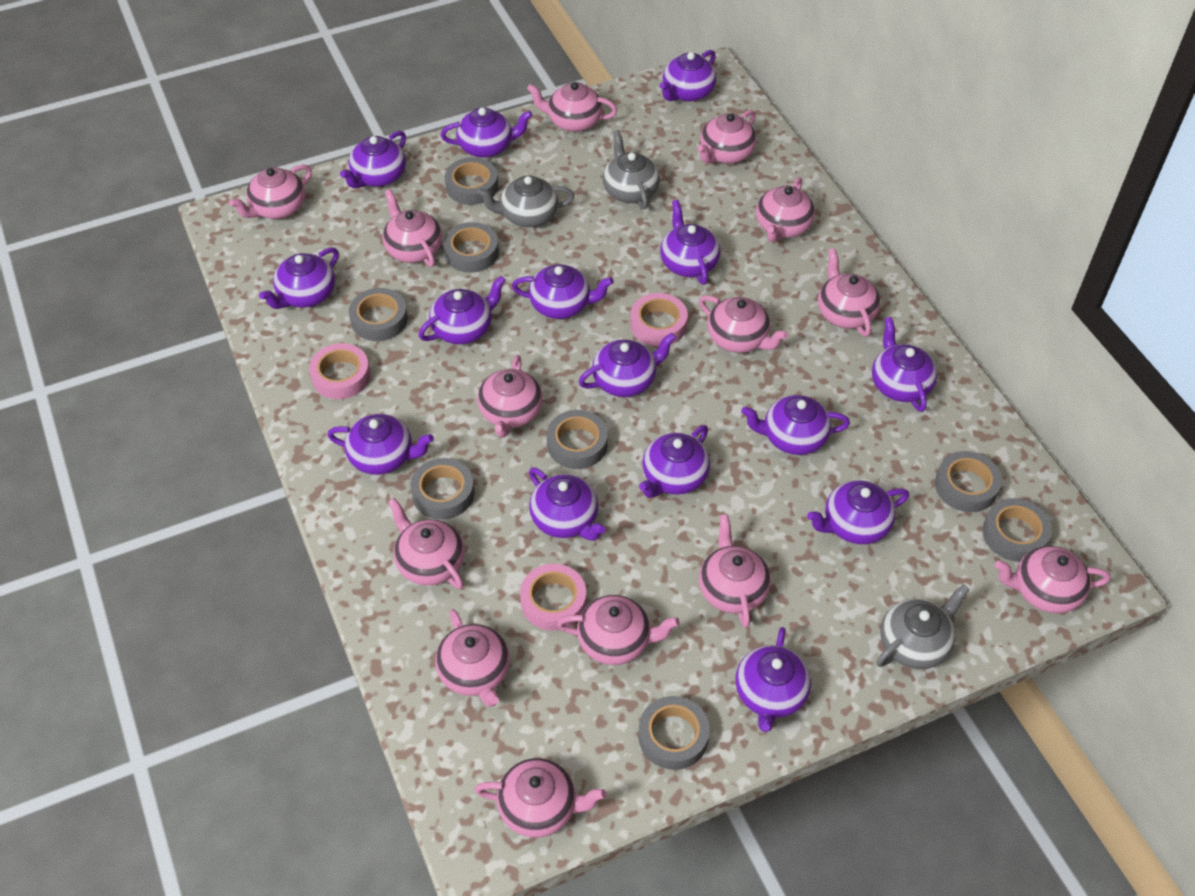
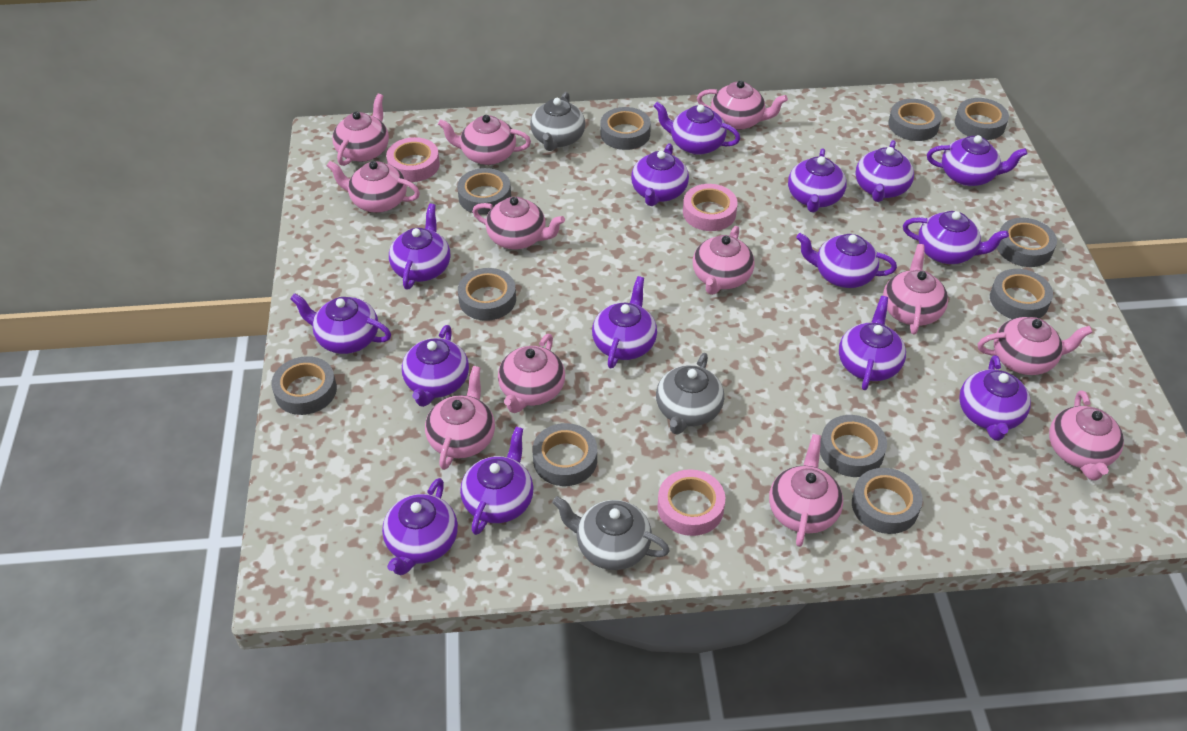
grey tape: [349,288,408,341] [410,458,474,520] [443,222,499,273] [445,157,498,205] [547,410,608,469] [638,696,710,770] [935,451,1002,512] [983,498,1052,562] = 8 -> [271,356,337,415] [457,168,511,215] [458,268,516,321] [533,423,597,486] [600,107,651,150] [820,415,887,477] [852,468,923,534] [888,99,942,141] [955,98,1009,140] [990,269,1053,319] [997,218,1057,267] = 11
pink teapot: [229,164,312,219] [382,189,443,267] [388,498,465,589] [435,609,510,707] [475,758,606,837] [477,355,543,438] [527,82,617,132] [557,595,680,665] [697,110,757,164] [699,295,788,353] [699,514,771,628] [756,177,815,242] [818,248,881,337] [995,546,1111,613] = 14 -> [326,161,420,213] [332,94,389,166] [425,366,495,470] [438,115,531,165] [472,197,565,249] [498,334,565,413] [693,226,755,295] [697,80,788,130] [769,434,843,547] [883,244,948,335] [978,317,1092,375] [1049,390,1124,481] = 12

